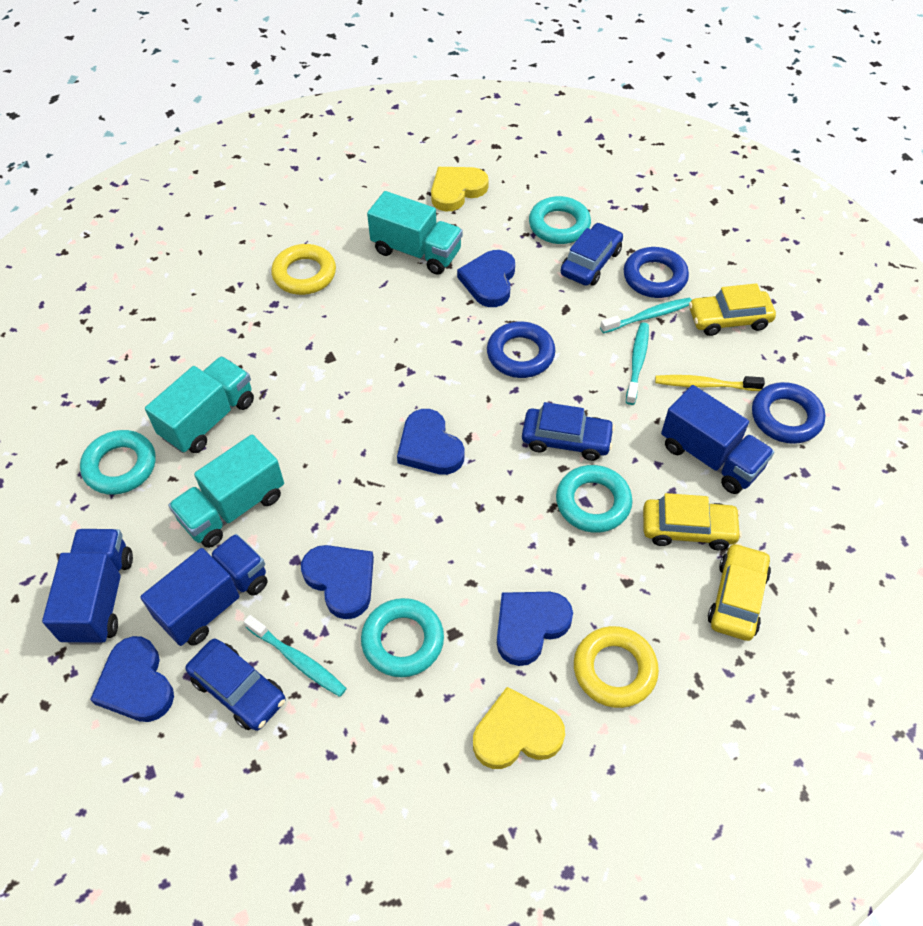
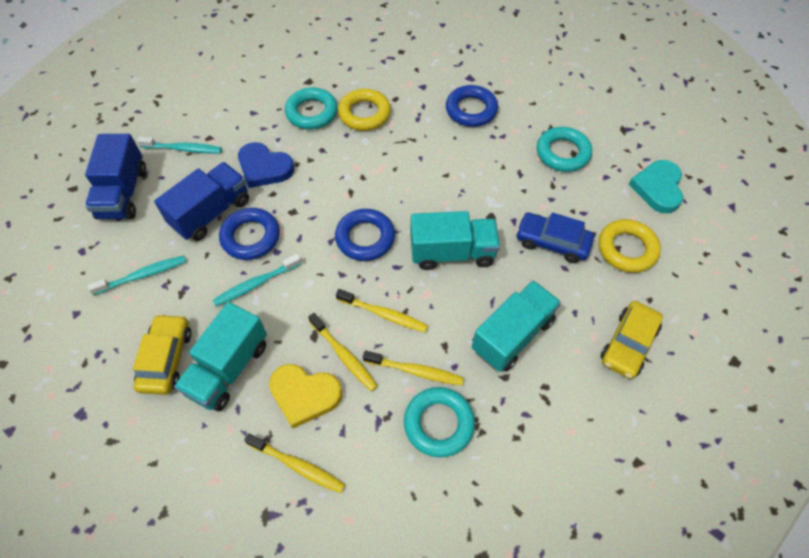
blue car: [185,639,286,731] [522,402,615,461] [561,223,623,286] = 3 -> [516,212,594,263] = 1
blue heart: [90,636,174,722] [301,545,374,619] [397,409,465,475] [457,250,515,307] [497,592,573,666] = 5 -> [238,142,294,188] = 1
blue truck: [42,529,133,645] [140,534,268,646] [661,385,774,494] = 3 -> [85,134,146,220] [154,162,249,241] = 2
turquoise heart: none = 0 -> [629,160,683,213] = 1
turquoise ring: [80,430,155,495] [361,598,444,677] [529,196,591,244] [556,465,632,533] = 4 -> [285,87,338,129] [404,387,475,458] [537,127,592,172] = 3
yellow car: [643,493,742,550] [689,283,776,336] [708,543,771,641] = 3 -> [133,314,191,395] [601,301,663,379] = 2
yellow heart: [431,167,489,211] [473,687,565,769] = 2 -> [269,364,342,428] = 1
yellow toothbrush: [655,375,765,391] = 1 -> [244,433,345,493] [308,313,378,391] [336,289,428,332] [363,351,464,386] = 4

